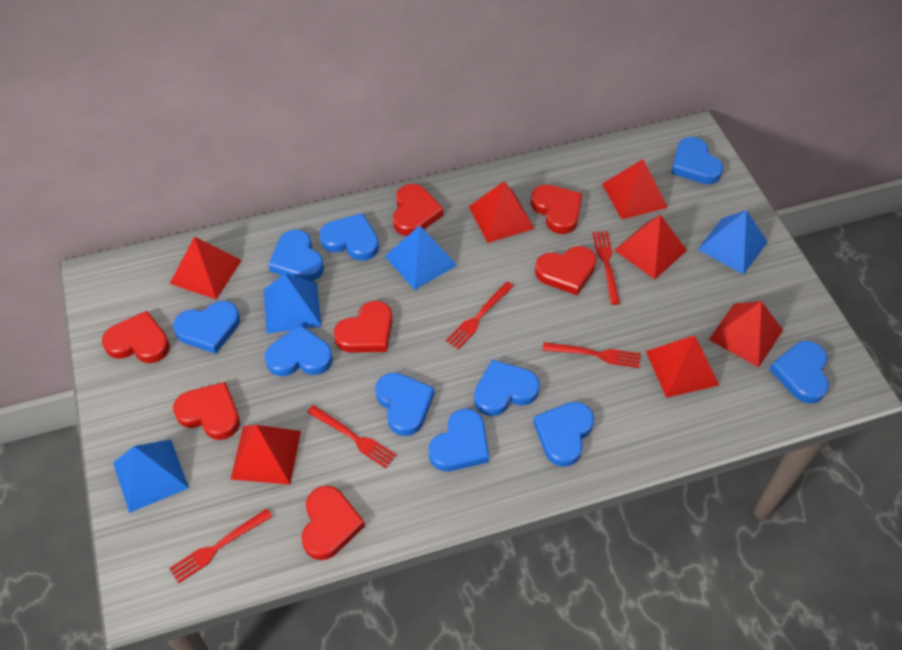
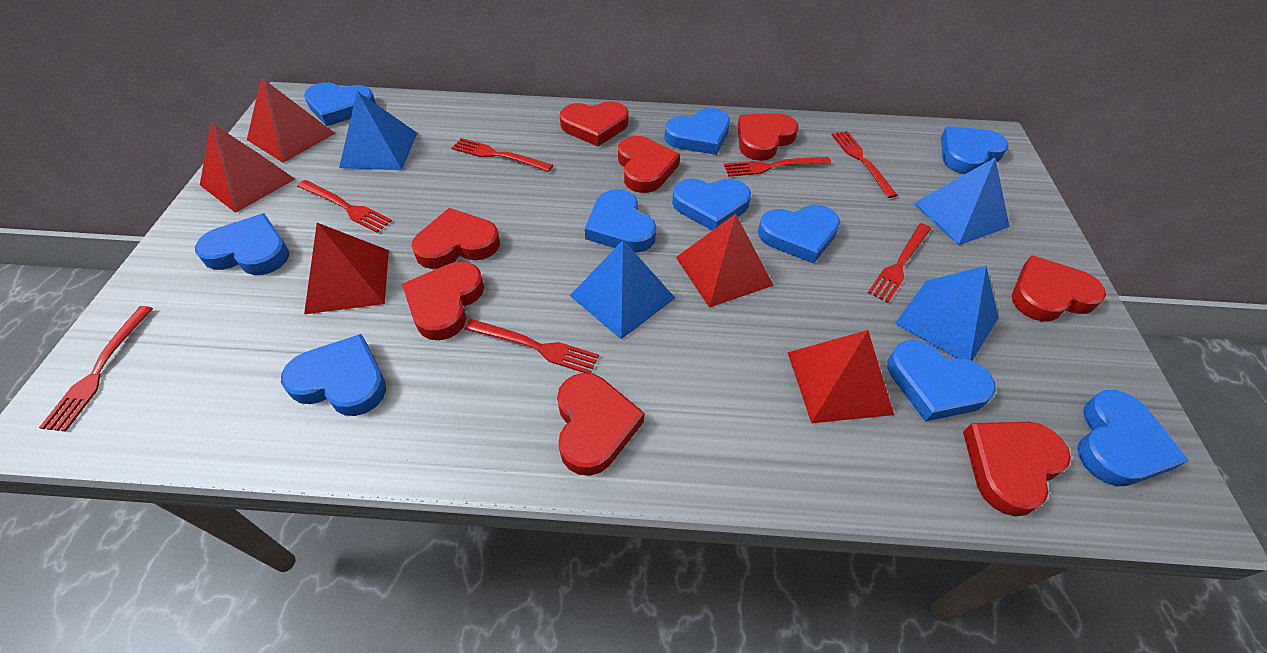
red fork: [169,509,273,584] [307,405,396,468] [446,282,514,350] [543,342,640,368] [592,231,620,305] = 5 -> [39,306,153,432] [297,180,392,233] [452,138,553,172] [464,319,599,374] [724,157,831,177] [832,131,898,198] [868,223,931,303] = 7
red heart: [102,311,170,363] [173,382,240,440] [301,486,365,560] [334,301,393,353] [393,184,444,236] [531,185,582,234] [535,246,597,295] = 7 -> [402,262,484,340] [411,208,500,269] [557,373,645,476] [560,101,629,146] [618,136,680,193] [738,113,798,161] [963,422,1071,517] [1012,255,1106,322] = 8
red pyramid: [170,237,242,300] [231,425,301,485] [469,181,535,243] [602,159,668,219] [614,215,687,280] [646,335,719,398] [709,301,783,367] = 7 -> [200,123,295,213] [247,77,335,163] [304,223,389,314] [676,214,774,308] [787,330,894,423] = 5

